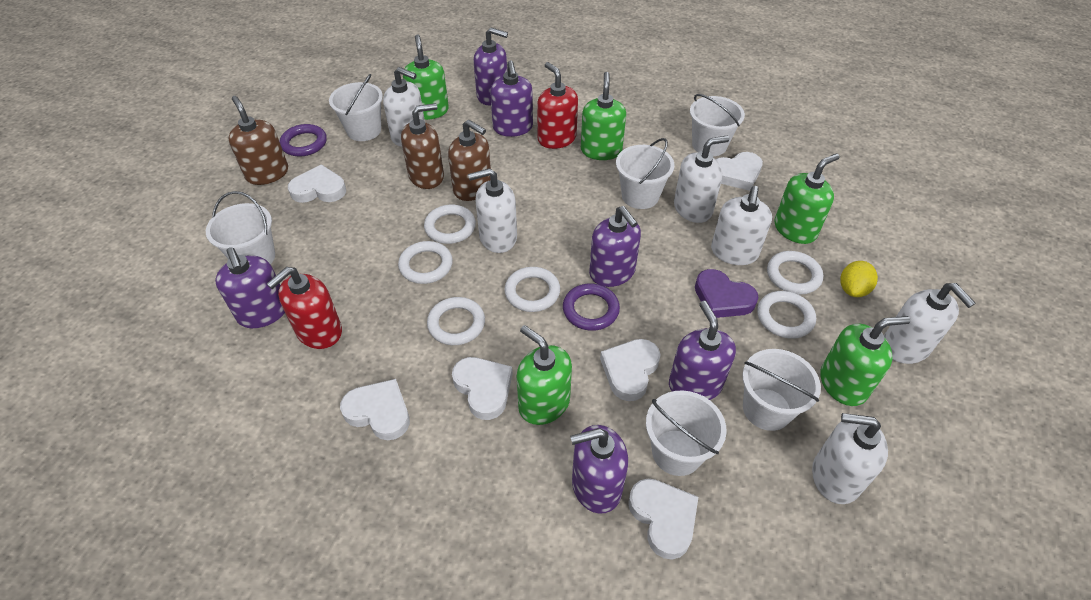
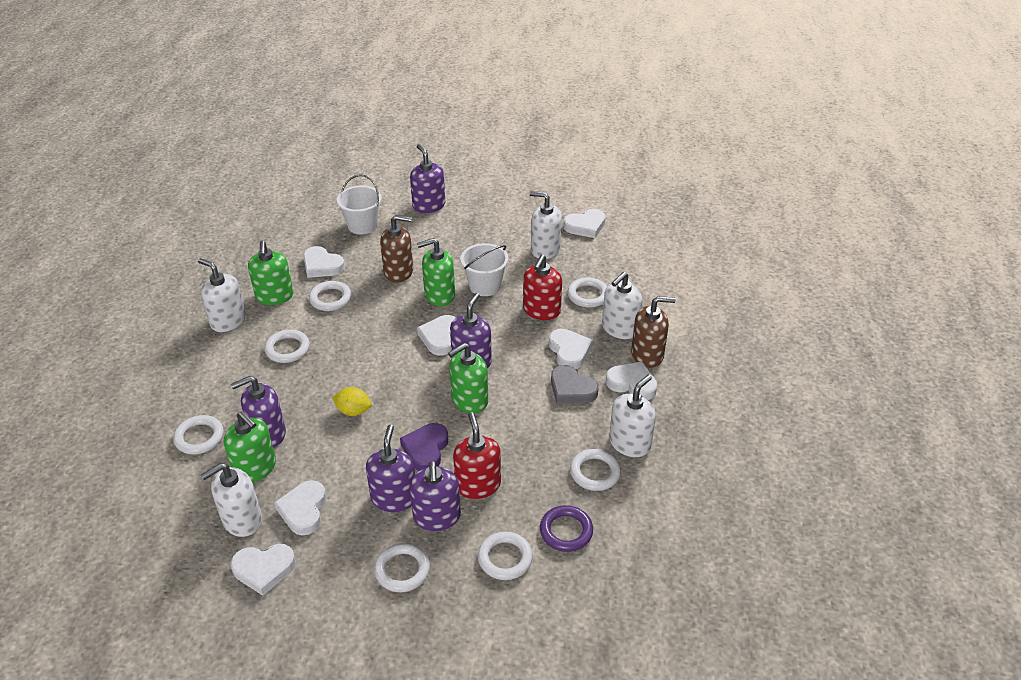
brown soap dispenser: [228,96,288,185] [401,103,444,189] [448,120,491,201] = 3 -> [380,215,413,283] [631,296,676,368] = 2
green soap dispenser: [403,34,449,120] [517,325,572,425] [581,72,626,160] [775,153,840,244] [820,316,911,406] = 5 -> [224,411,276,483] [248,241,294,305] [417,238,455,306] [448,343,488,413] = 4
grey heart: none = 0 -> [551,365,599,404] = 1
purple ring: [280,124,327,156] [563,284,620,331] = 2 -> [540,505,593,552] = 1
purple soap dispenser: [215,247,285,328] [473,27,508,105] [490,60,533,137] [570,425,628,514] [589,206,641,287] [669,301,736,400] = 6 -> [231,376,286,448] [366,424,415,512] [410,144,445,213] [410,461,461,531] [450,293,492,368] = 5
white bucket: [206,191,275,264] [329,74,383,141] [616,138,675,209] [646,390,727,476] [690,94,745,156] [742,349,821,431] = 6 -> [337,174,382,235] [460,243,508,296] = 2
white heart: [288,164,346,203] [340,379,410,440] [452,357,513,420] [600,339,660,401] [628,479,698,559] [715,152,763,191] = 6 -> [231,544,296,596] [274,480,326,535] [303,246,345,278] [417,315,456,356] [549,329,593,369] [564,209,605,238] [606,361,657,400] = 7
white ring: [398,241,453,284] [424,205,476,244] [427,297,485,345] [504,267,560,312] [757,291,816,339] [767,251,823,295] = 6 -> [173,415,224,455] [264,330,310,363] [309,281,351,311] [374,543,430,592] [478,532,533,580] [568,277,607,308] [570,449,621,491] = 7
white soap dispenser: [383,67,425,147] [468,168,517,253] [674,136,729,223] [711,186,772,265] [812,413,888,504] [884,283,976,364] = 6 -> [198,258,246,332] [201,463,262,537] [530,191,562,259] [602,272,642,339] [609,375,656,457] = 5

